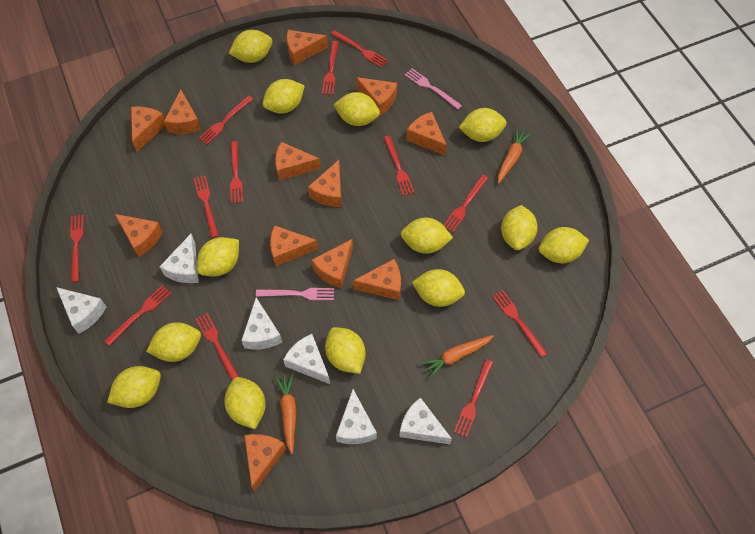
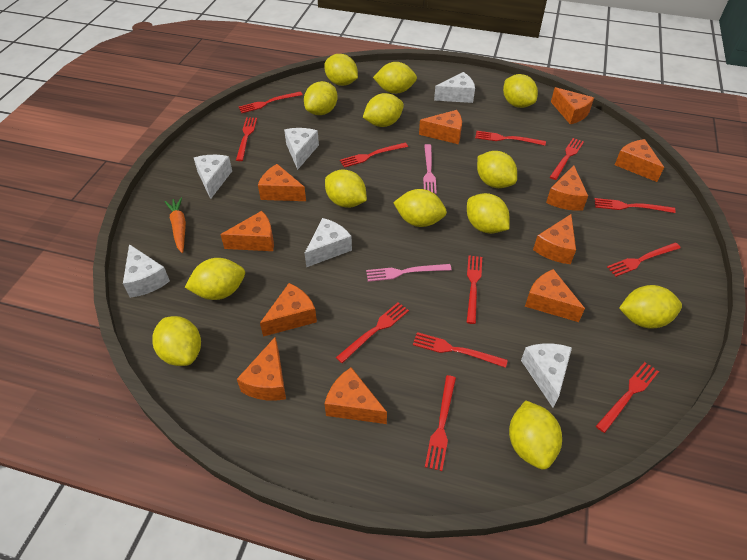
orange carrot: [275,373,296,454] [421,335,494,378] [498,128,531,184] = 3 -> [164,197,186,253] = 1
orange cheese: [115,214,163,257] [131,106,165,152] [164,90,201,134] [244,434,286,492] [270,225,318,266] [275,142,321,181] [287,30,328,65] [308,160,342,207] [311,239,353,288] [353,259,401,300] [356,77,397,116] [406,112,447,155] = 12 -> [220,211,274,251] [237,336,286,401] [258,164,306,201] [260,283,317,337] [324,367,387,424] [419,110,462,144] [525,269,585,322] [533,214,576,264] [546,165,588,211] [551,87,594,124] [615,139,664,182] = 11

